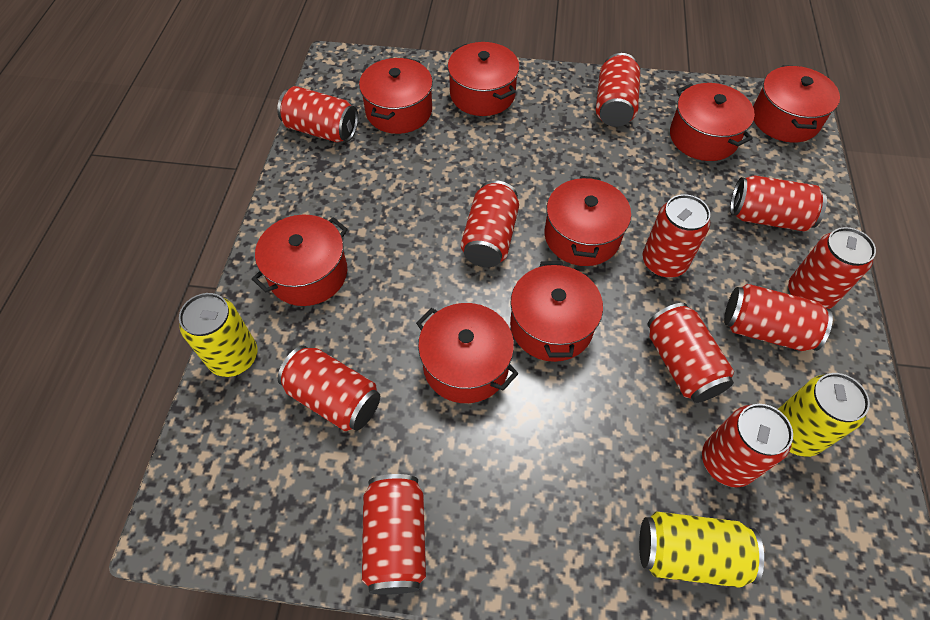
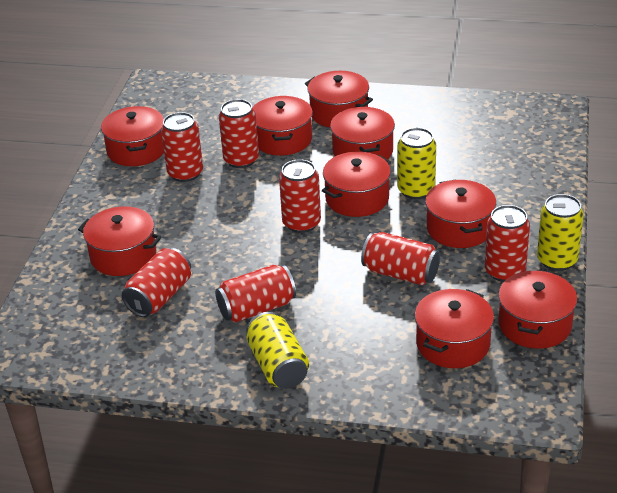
red can: [277,86,358,142] [277,346,380,431] [362,474,426,595] [461,180,519,267] [596,53,640,127] [642,194,710,278] [648,303,734,403] [702,404,793,487] [724,284,833,351] [730,175,827,231] [788,227,876,309] = 11 -> [122,248,191,317] [161,112,203,182] [215,265,296,323] [219,99,259,168] [279,159,321,233] [361,232,440,285] [485,205,530,282] = 7
red pot: [252,214,348,306] [359,58,433,134] [416,303,519,403] [448,42,520,116] [510,261,603,362] [545,176,631,266] [670,83,755,161] [753,65,840,143] = 8 -> [78,206,161,276] [101,106,164,166] [252,96,313,156] [305,71,373,127] [322,152,391,217] [330,107,395,159] [415,289,494,368] [425,179,496,248] [498,270,577,349] = 9

